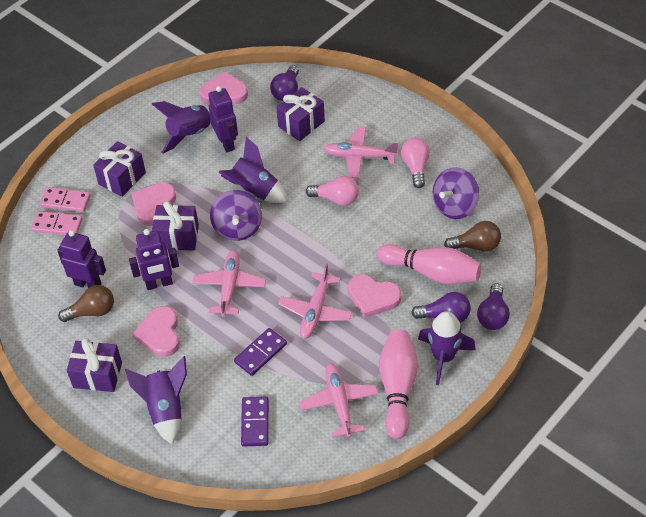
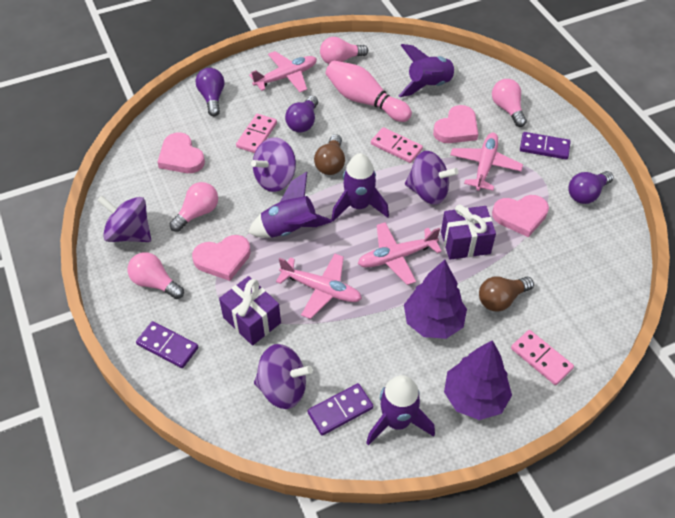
pink bowling pin: [377,244,482,284] [379,329,418,439] = 2 -> [326,61,412,122] = 1
pink domino: [31,211,83,235] [39,187,91,212] = 2 -> [236,114,277,153] [371,127,423,163] [511,330,574,385] = 3
pink light bulb: [306,176,359,206] [401,138,430,188] = 2 -> [128,252,184,299] [170,182,218,232] [320,37,368,64] [492,79,527,127] = 4
purple domino: [234,328,287,376] [241,397,269,447] = 2 -> [136,321,198,368] [308,383,373,436] [520,132,571,160] = 3
purple gift: [67,338,122,392] [93,141,146,197] [152,201,199,250] [276,87,325,141] = 4 -> [219,276,281,346] [441,204,496,260] = 2
purple robot: [57,230,106,288] [129,229,179,290] [208,86,238,152] = 3 -> none = 0
purple spinning top: [210,190,262,241] [433,167,479,219] = 2 -> [97,196,151,242] [251,137,296,192] [254,344,313,409] [405,151,458,205] = 4
purple tree: none = 0 -> [404,260,467,339] [444,340,512,420] = 2

